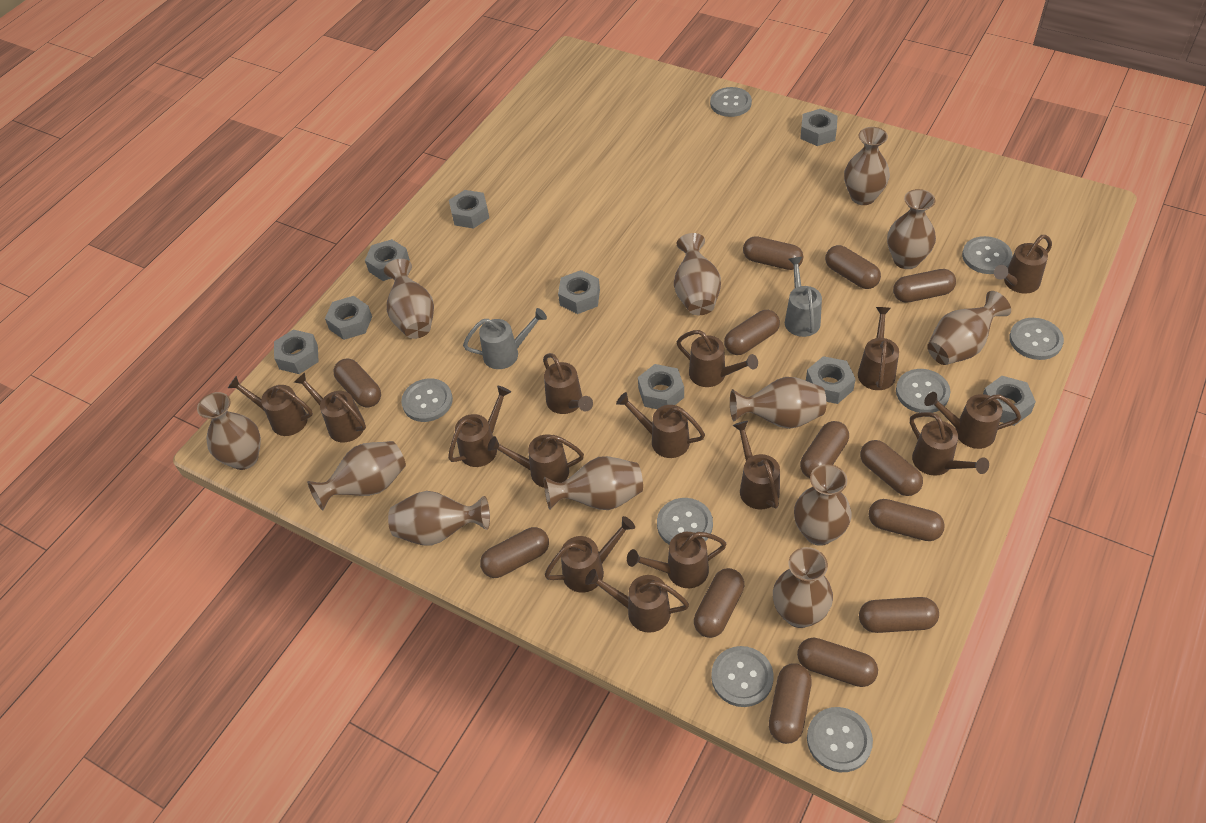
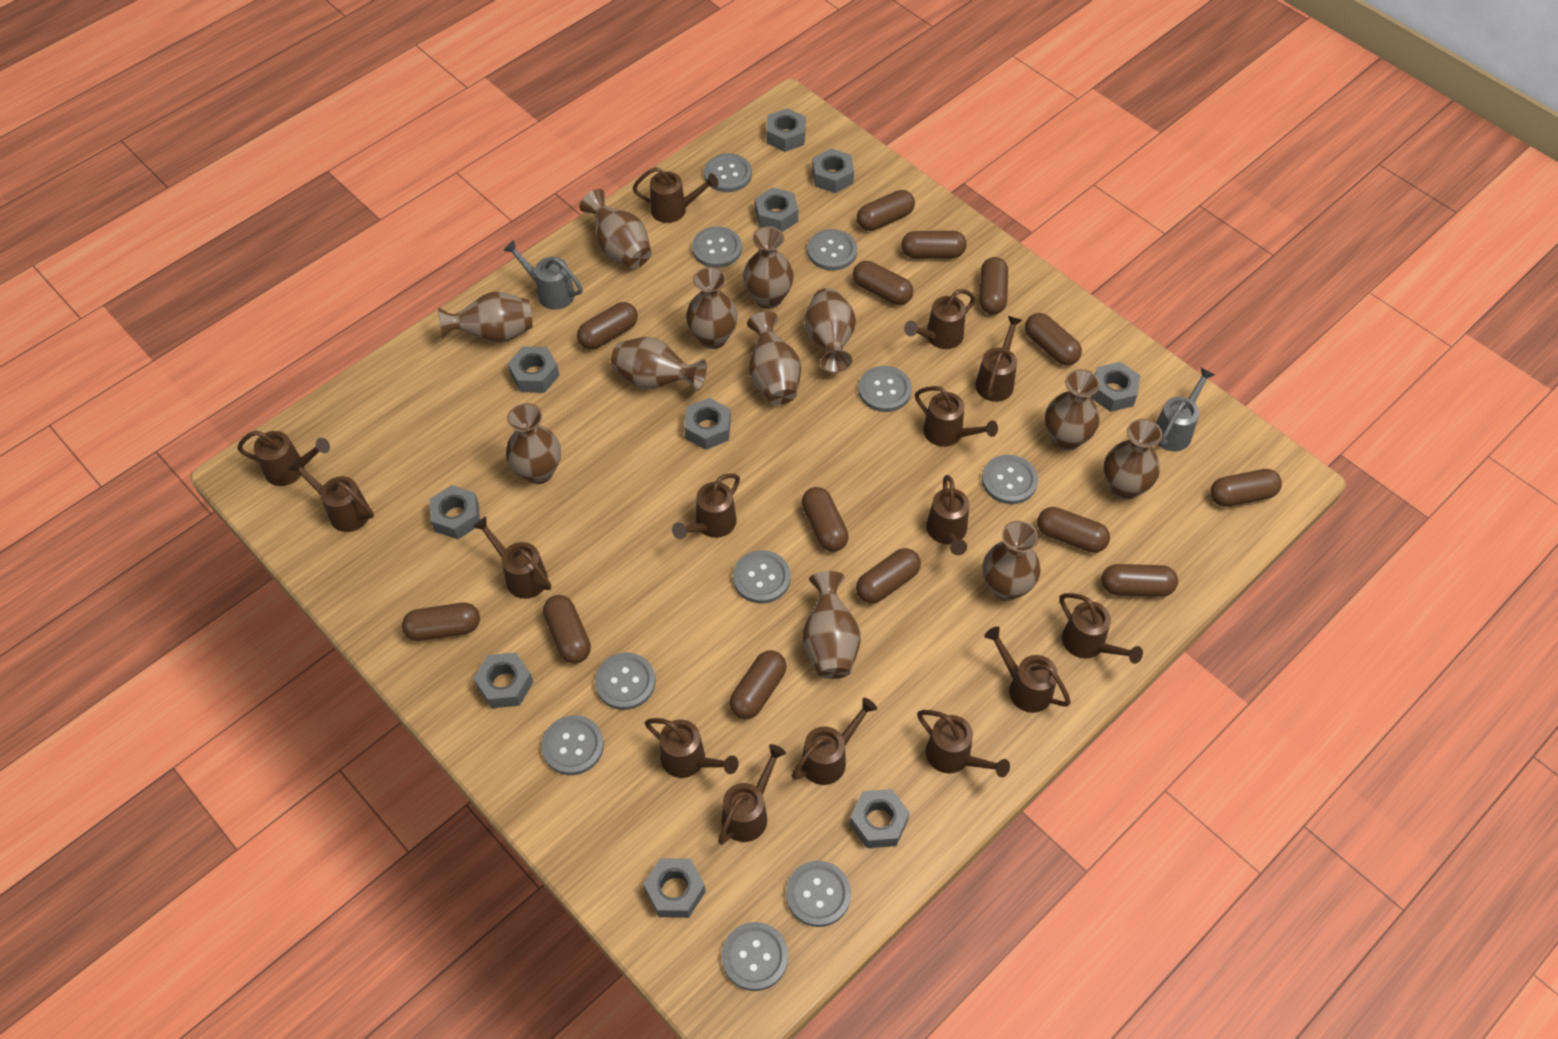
brown capsule: [334,358,381,407] [480,527,549,578] [694,568,744,638] [724,310,780,355] [743,236,803,270] [769,663,812,744] [797,638,878,687] [800,421,849,478] [825,245,881,289] [859,597,939,633] [860,440,923,496] [869,499,945,541] [893,269,956,303] = 13 -> [402,603,480,641] [543,595,591,664] [577,302,638,349] [730,650,787,719] [802,487,849,552] [853,261,913,305] [856,548,921,604] [857,190,915,231] [901,231,967,258] [979,257,1008,315] [1025,313,1082,366] [1037,507,1110,553] [1101,564,1178,597] [1210,469,1282,507] = 14
grey button: [401,378,453,422] [657,498,713,544] [710,87,752,117] [711,646,774,707] [807,707,873,772] [896,369,950,413] [962,236,1013,274] [1009,318,1064,360] = 8 -> [541,715,604,775] [595,653,655,710] [692,227,742,268] [704,153,752,192] [722,922,788,991] [733,550,791,604] [786,861,851,927] [807,229,857,271] [858,366,912,412] [982,455,1038,504] = 10
grey nut: [274,330,319,374] [325,296,372,340] [365,239,410,281] [449,190,489,229] [558,270,600,314] [638,364,684,409] [800,109,838,146] [806,356,856,404] [983,376,1036,426] = 9 -> [429,485,480,539] [474,652,533,708] [508,347,560,393] [644,858,706,918] [684,398,731,450] [755,187,798,232] [766,108,806,152] [812,148,854,193] [850,789,910,848] [1091,362,1140,412] = 10

